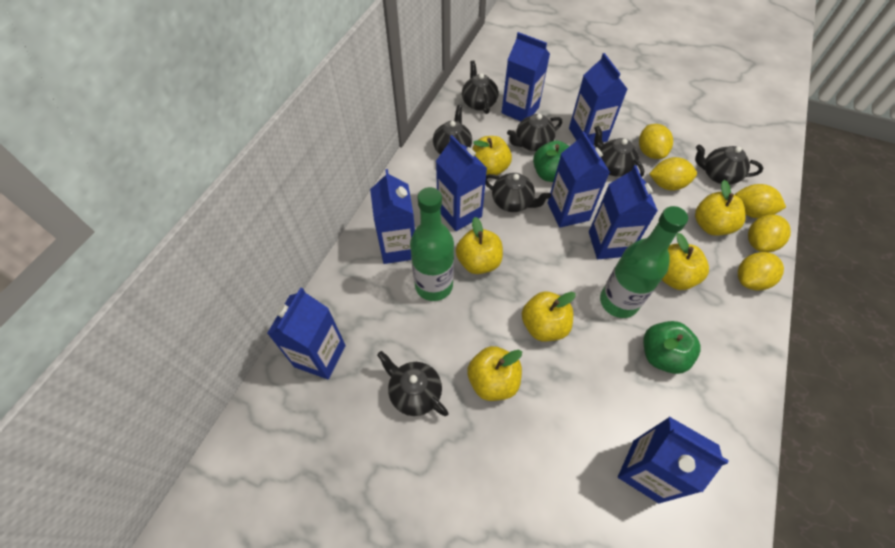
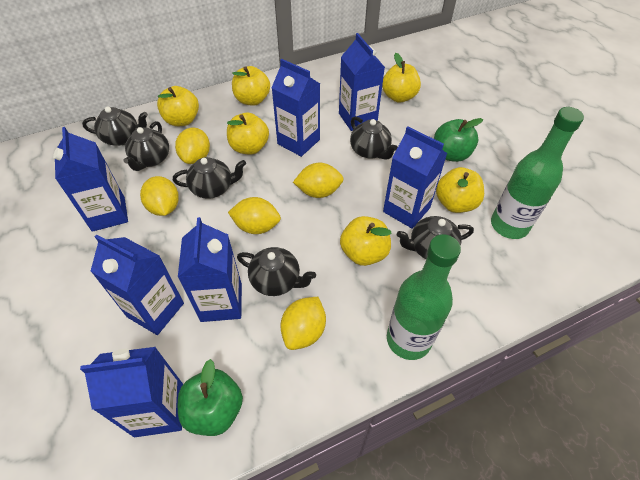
black teapot: [377,351,449,416] [433,105,472,154] [462,60,498,114] [485,173,551,212] [507,114,562,151] [594,125,644,177] [695,144,763,185] = 7 -> [82,106,148,146] [123,121,169,171] [173,157,246,199] [237,247,316,296] [350,116,398,160] [397,216,474,259] = 6
blue carton: [267,287,346,379] [370,169,415,264] [436,135,487,231] [502,32,550,121] [548,132,610,228] [569,53,627,145] [589,165,658,259] [618,417,729,503] = 8 -> [53,127,128,232] [80,347,183,437] [91,235,184,335] [178,217,242,322] [272,59,320,157] [339,33,385,131] [383,126,448,229] = 7

